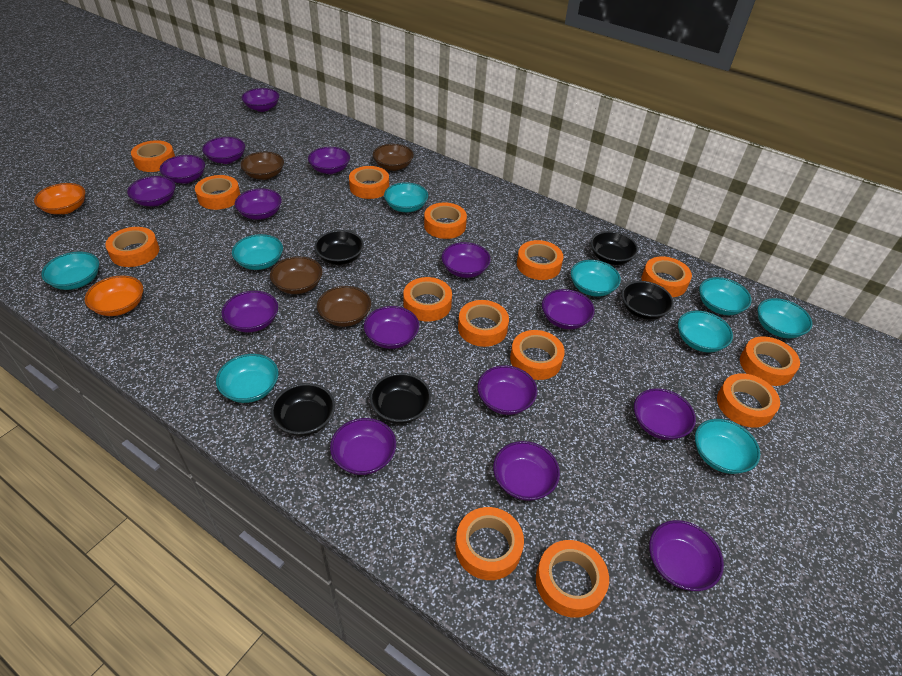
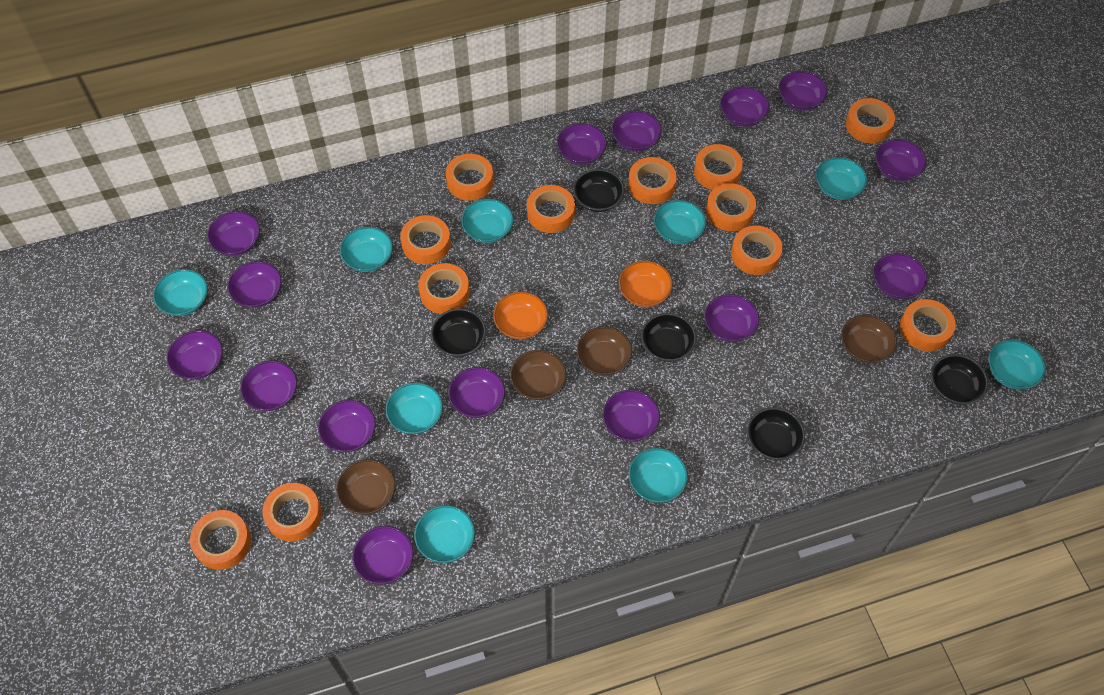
orange tape: [105,227,159,267] [131,140,175,172] [195,175,240,210] [349,166,389,199] [403,277,452,322] [424,203,467,239] [455,507,524,580] [458,300,509,347] [510,330,565,380] [517,240,563,280] [536,540,609,618] [642,256,692,297] [717,373,780,428] [740,336,800,386] = 14 -> [190,510,251,570] [262,483,322,542] [400,215,451,264] [418,263,470,314] [446,154,494,201] [527,185,575,233] [628,157,677,204] [694,144,743,190] [706,183,756,231] [731,226,783,275] [845,98,895,143] [900,299,956,351] = 12

